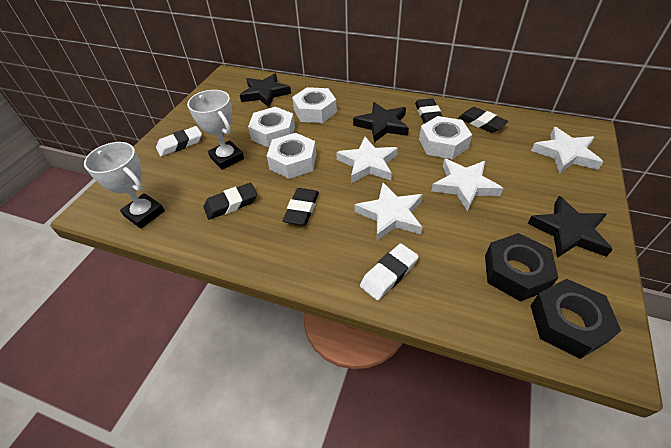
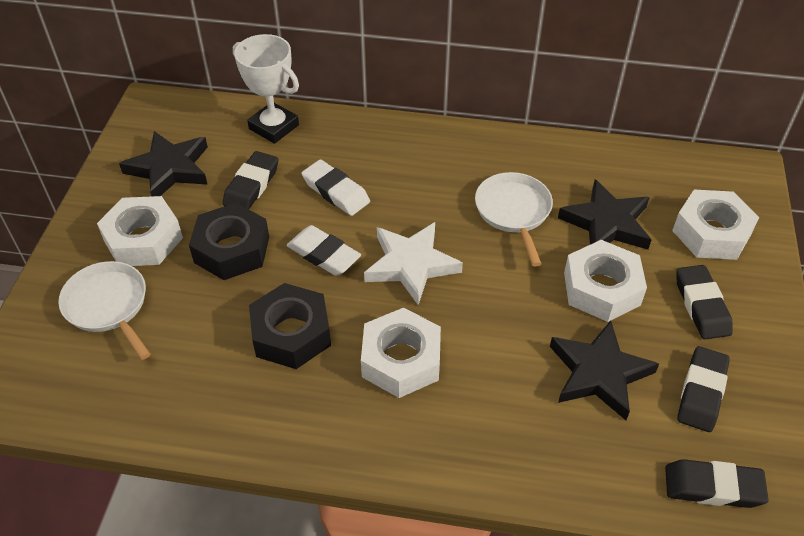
white pan: none = 0 -> [58,261,150,360] [475,172,553,266] = 2
white star: [336,137,398,183] [354,183,423,241] [431,159,504,212] [531,127,603,174] = 4 -> [364,222,463,305] = 1
white trophy: [84,142,165,229] [187,90,244,170] = 2 -> [233,34,299,144] = 1

